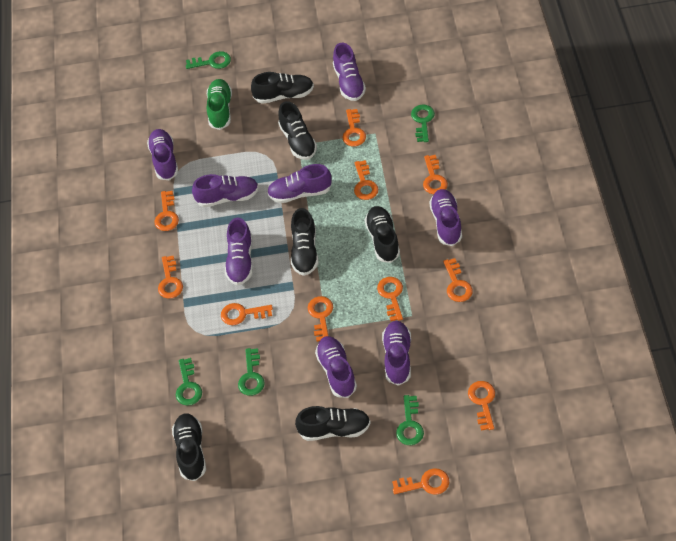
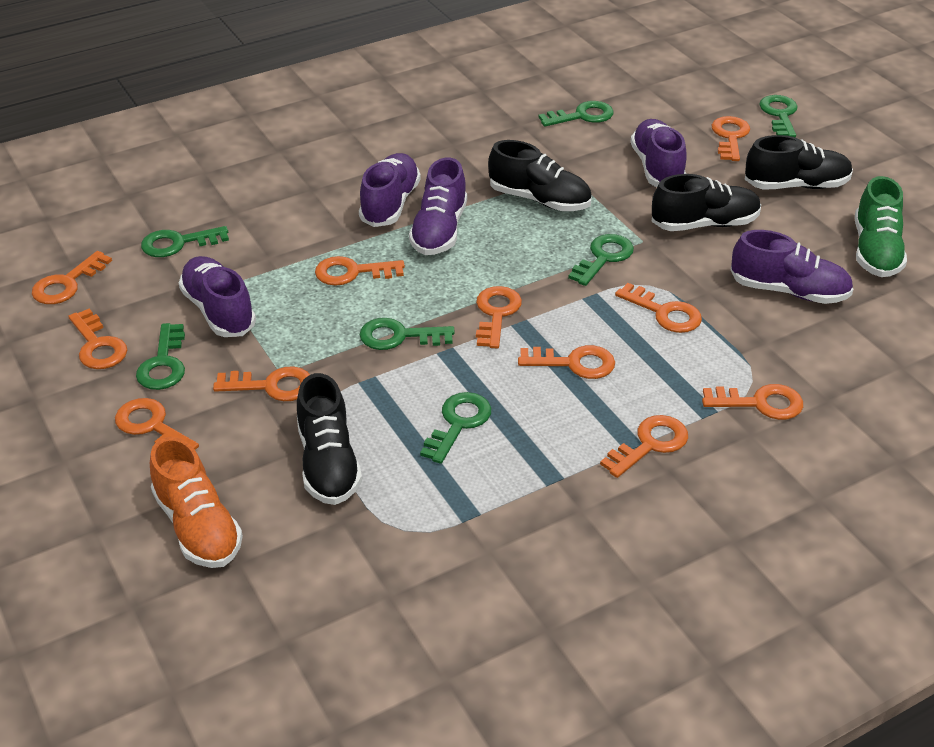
black shoe: [172,413,206,481] [251,72,314,104] [278,101,317,160] [291,208,318,276] [295,406,371,441] [365,206,400,263] = 6 -> [297,373,362,505] [488,140,592,211] [651,174,761,231] [745,135,853,190] = 4
green key: [176,358,202,406] [186,51,231,69] [238,348,265,396] [396,395,424,445] [411,105,435,142] = 5 -> [136,323,185,390] [141,226,229,257] [359,318,455,350] [420,392,491,464] [538,101,614,127] [568,234,634,286] [759,95,798,137] = 7
orange shoe: none = 0 -> [150,437,243,568] = 1
purple shoe: [147,129,179,180] [192,174,259,207] [225,218,253,286] [267,164,332,203] [315,336,357,398] [333,43,366,101] [382,321,411,386] [429,189,462,246] = 8 -> [179,256,256,337] [359,153,421,227] [409,157,467,255] [631,119,687,187] [731,230,853,304] = 5

